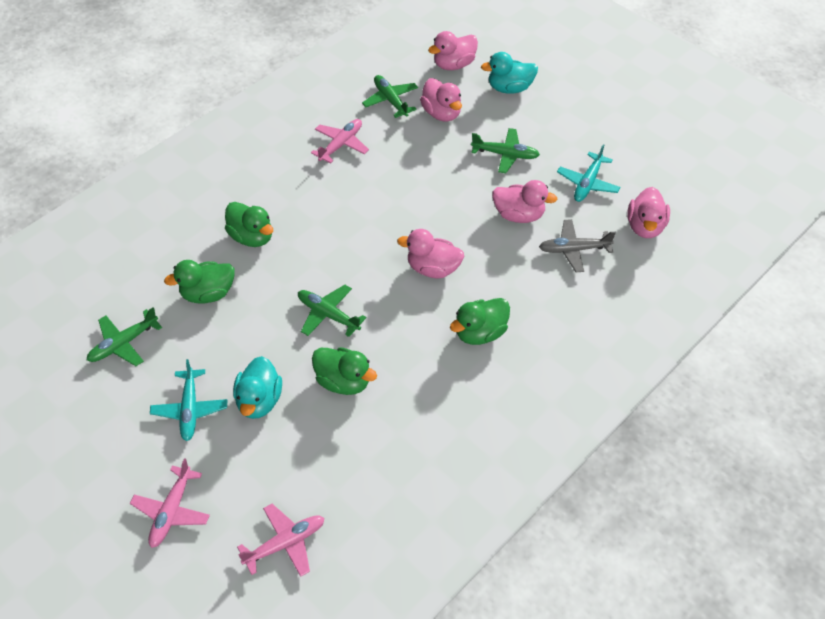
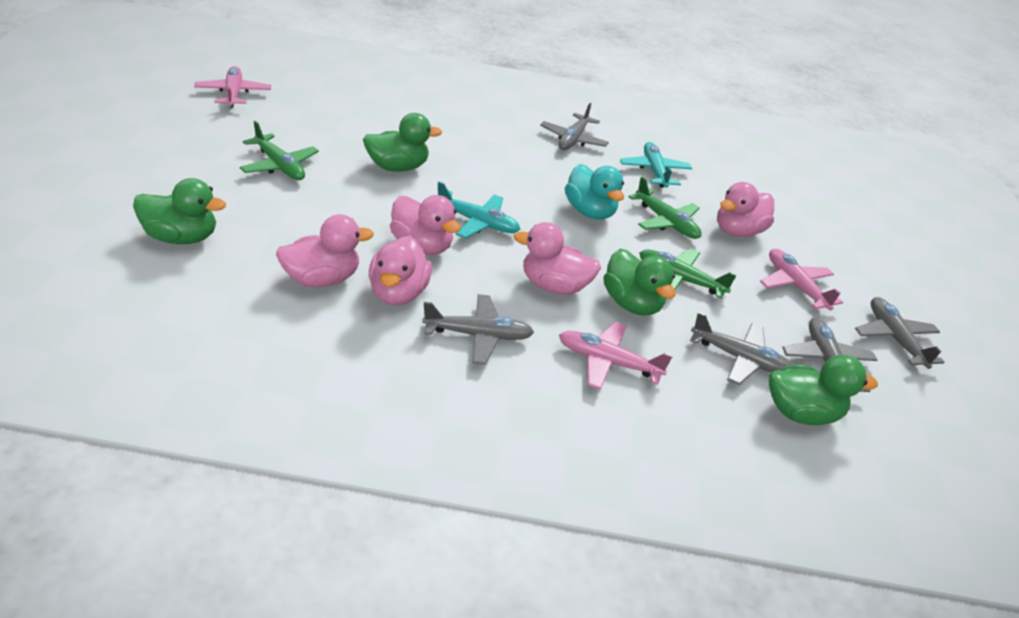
green plane: [87,307,162,366] [298,285,366,337] [362,75,418,118] [471,128,540,173] = 4 -> [240,121,319,180] [629,177,702,239] [639,249,737,299] = 3
grey plane: [539,219,616,272] = 1 -> [422,294,534,365] [540,103,609,150] [690,312,794,385] [782,318,877,392] [855,297,945,369] = 5
turquoise duck: [233,356,282,419] [481,52,538,94] = 2 -> [565,164,624,220] = 1

